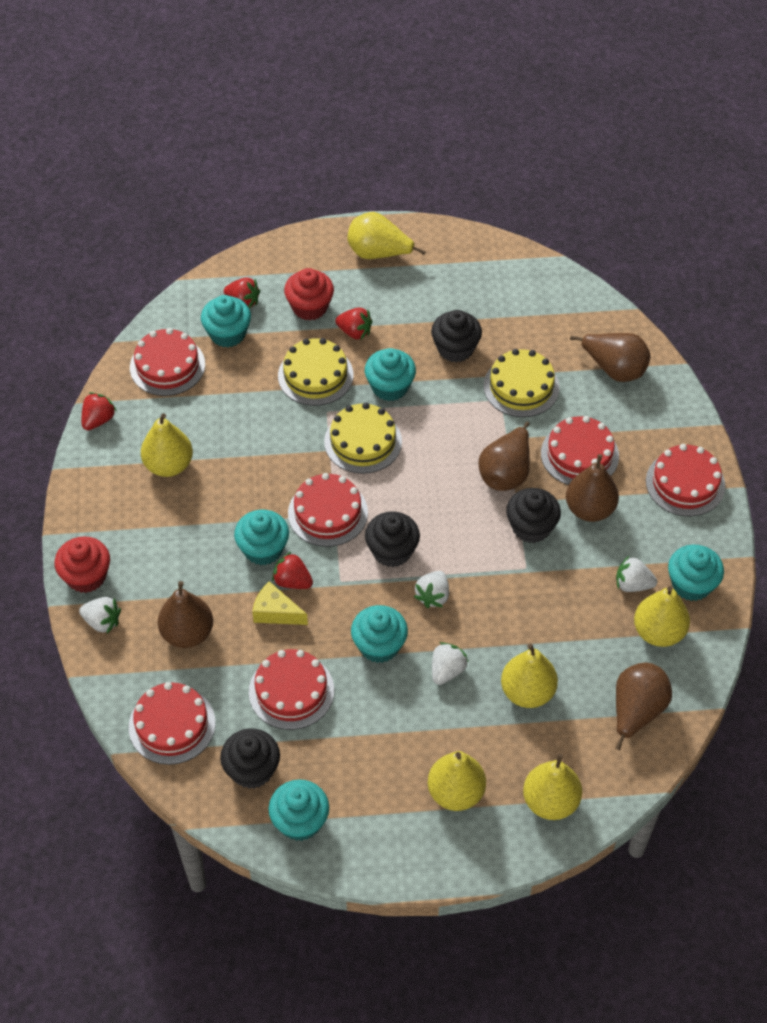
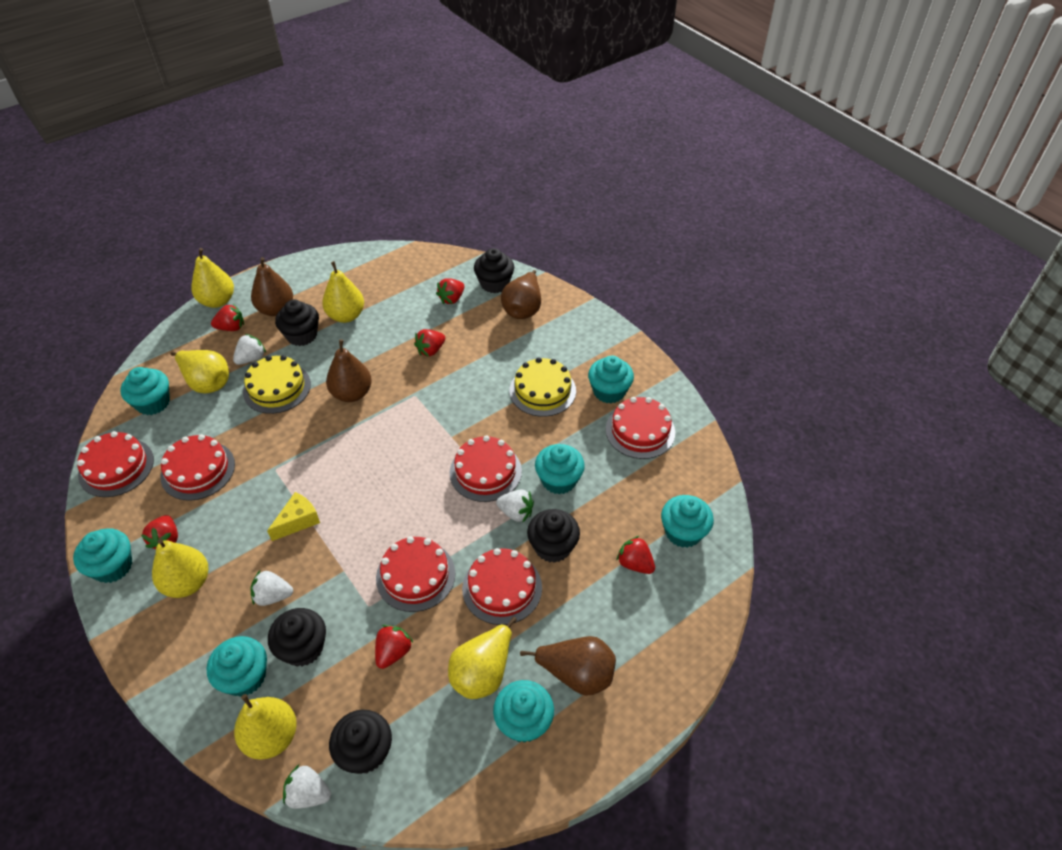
black cupcake: [220,729,280,789] [365,511,420,567] [431,310,482,363] [506,488,561,543] = 4 -> [268,608,326,667] [275,300,319,346] [329,710,392,774] [474,248,514,293] [527,509,580,563] = 5
brown pear: [158,581,213,648] [479,422,530,491] [566,454,619,522] [570,333,651,382] [615,662,672,750] = 5 -> [251,257,293,316] [326,339,372,402] [501,270,541,319] [520,636,616,696] = 4
red cupcake: [54,536,110,593] [284,268,334,320] = 2 -> none = 0
red strawberry: [82,392,117,430] [224,278,260,309] [272,552,313,589] [335,308,372,339] = 4 -> [141,515,178,549] [211,304,244,331] [375,625,413,669] [414,329,445,357] [436,278,465,304] [616,536,655,574] = 6
turquoise cupcake: [201,295,251,348] [234,510,289,565] [268,780,329,841] [351,605,408,663] [365,348,416,401] [668,545,724,601] = 6 -> [73,528,132,583] [120,367,170,415] [207,636,267,697] [493,680,554,743] [535,444,585,494] [588,355,634,403] [661,495,714,548] = 7
yellow cake: [278,338,353,406] [324,403,402,474] [483,349,560,417] = 3 -> [243,355,311,414] [509,357,576,417] = 2

